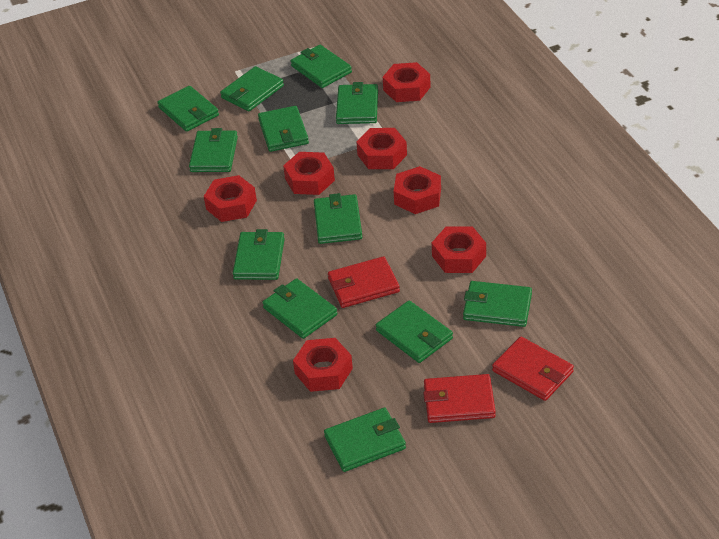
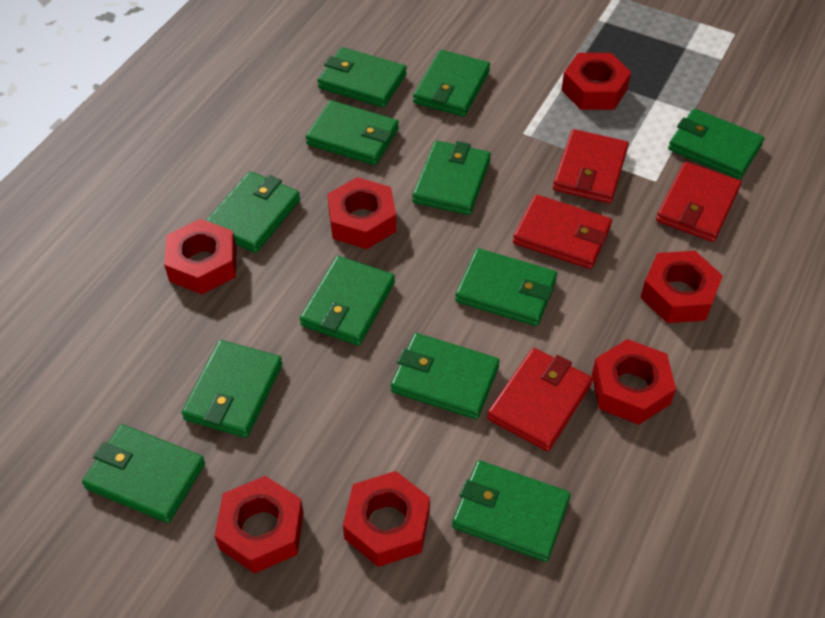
red wallet: [328,256,400,308] [423,374,496,423] [492,337,574,401] = 3 -> [487,348,593,451] [513,194,612,269] [553,129,629,203] [656,162,741,242] = 4

